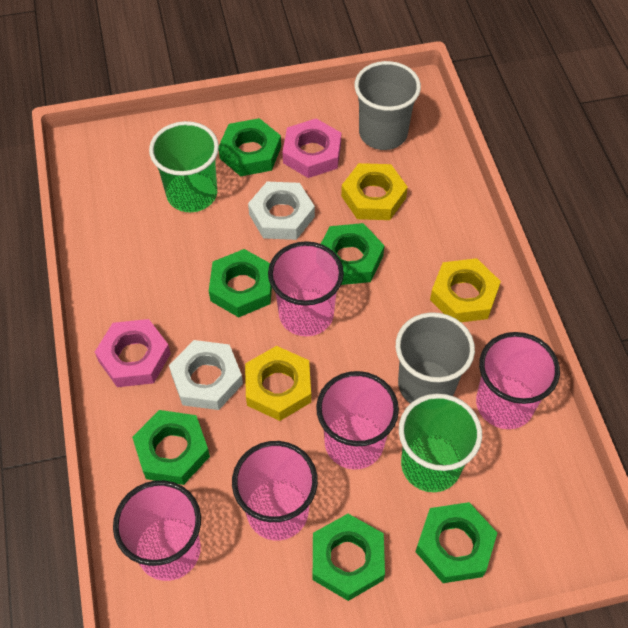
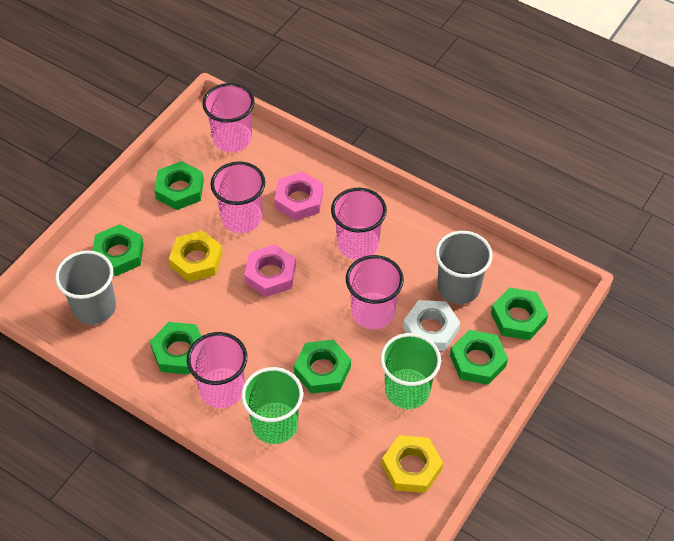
white nut: [169,340,243,410] [248,182,315,240] = 2 -> [403,300,460,351] = 1
yellow nut: [245,346,311,421] [341,163,408,220] [430,258,501,322] = 3 -> [169,230,223,282] [382,435,443,493] = 2

